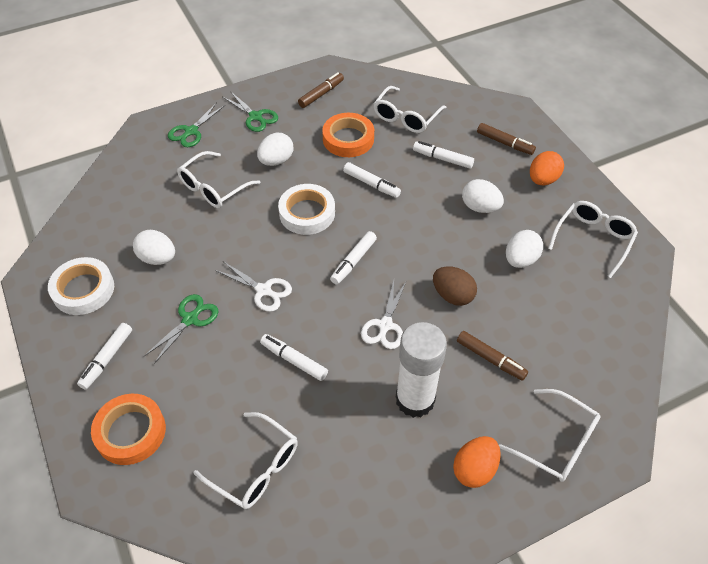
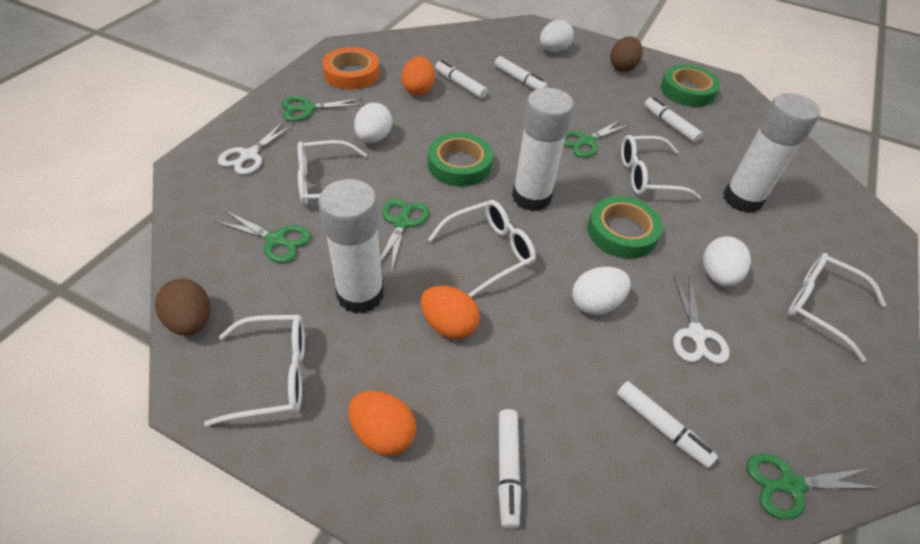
brown egg: [433,266,477,306] = 1 -> [155,279,210,336] [610,36,643,72] = 2
brown marker: [298,72,344,108] [457,331,528,381] [477,123,536,155] = 3 -> none = 0
green scissors: [144,294,218,364] [168,102,225,147] [223,91,278,132] = 3 -> [215,210,311,263] [281,96,364,121] [380,198,429,273] [564,119,630,158] [747,454,883,520] = 5
green tape: none = 0 -> [428,132,493,187] [587,196,663,259] [661,64,721,107] = 3
orange egg: [453,436,501,488] [530,151,564,185] = 2 -> [349,391,416,456] [402,56,435,96] [421,286,480,339] = 3
orange tape: [91,394,166,465] [322,113,374,157] = 2 -> [322,47,380,90] = 1
white glue stick: [396,322,447,418] = 1 -> [318,179,384,314] [512,88,574,211] [723,93,821,213] = 3
white tape: [48,257,114,315] [278,184,335,235] = 2 -> none = 0

